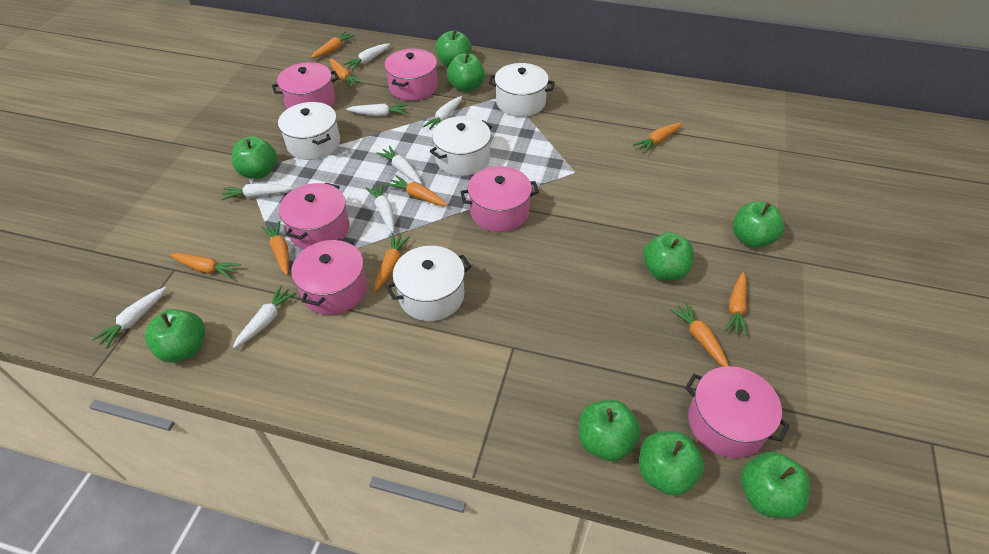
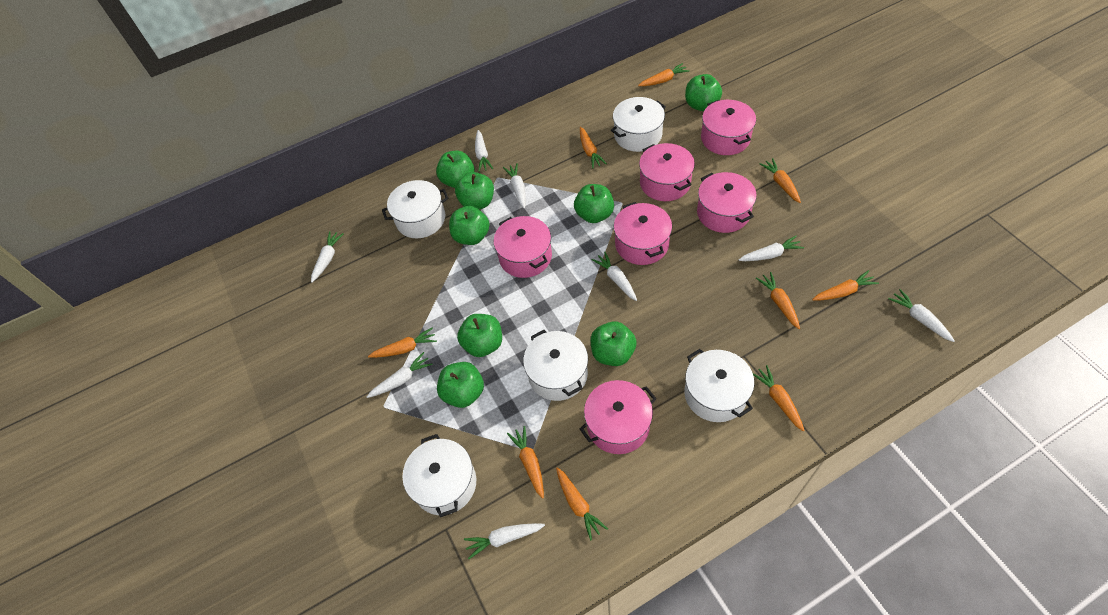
green apple: [145,309,205,362] [232,136,277,179] [435,30,472,67] [447,53,485,92] [579,400,641,461] [639,431,705,496] [643,232,694,281] [733,201,784,248] [741,451,810,518] = 9 -> [436,151,475,188] [437,362,484,408] [449,206,490,245] [455,172,494,209] [457,314,502,357] [574,184,614,223] [591,321,637,366] [685,74,722,111] = 8
white pot: [278,102,340,160] [386,246,472,321] [430,116,492,176] [488,63,555,117] = 4 -> [382,180,448,238] [402,434,476,517] [523,330,588,401] [611,97,666,152] [684,349,754,422] = 5

